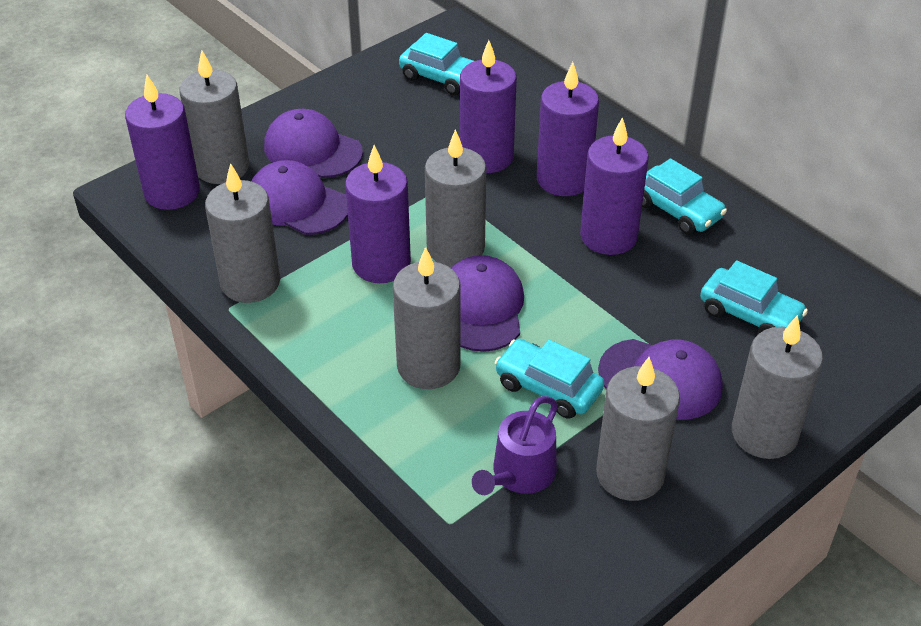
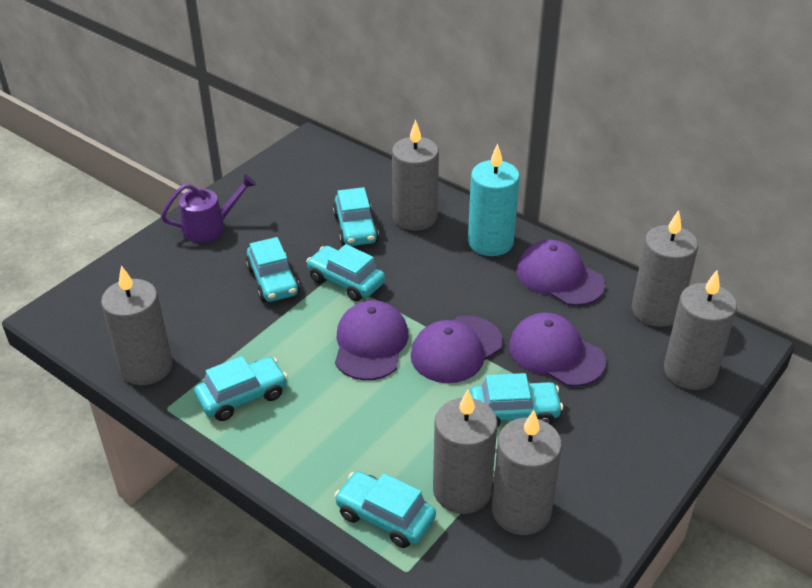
purple candle: [125,75,200,210] [345,145,411,283] [460,40,517,173] [537,62,599,196] [580,117,649,255] = 5 -> none = 0
turquoise candle: none = 0 -> [468,144,520,256] = 1
turquoise car: [399,33,474,95] [495,339,604,419] [642,158,727,235] [700,260,808,333] = 4 -> [194,356,288,421] [246,237,300,302] [306,244,385,301] [333,187,379,246] [334,471,436,548] [470,373,563,427] = 6

